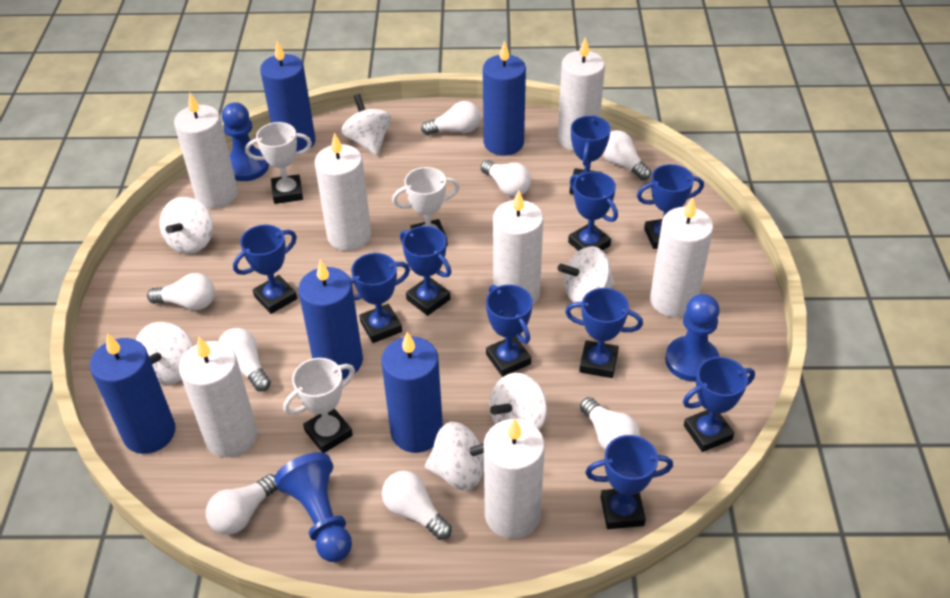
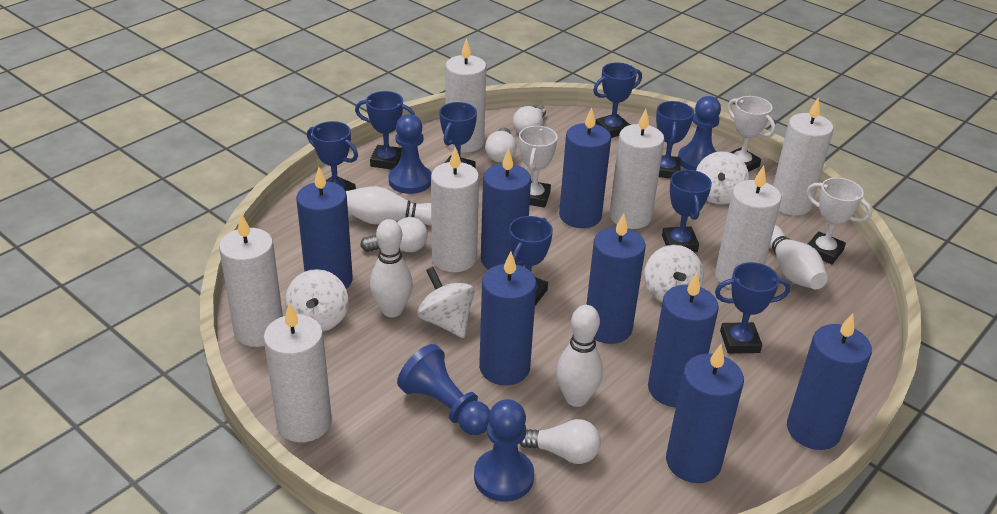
blue candle: [90,333,175,454] [260,41,315,151] [298,260,363,379] [381,332,443,453] [483,41,526,156] = 5 -> [296,167,353,289] [479,251,536,385] [481,148,531,270] [559,107,611,228] [586,213,646,344] [648,273,719,407] [666,344,744,483] [787,313,872,450] = 8
blue pawn: [222,102,269,181] [274,452,352,562] [665,294,720,382] = 3 -> [389,114,432,194] [397,344,490,435] [474,399,534,502] [678,96,721,171] = 4
blue trophy: [233,225,297,314] [351,253,410,343] [400,226,451,316] [486,285,533,377] [565,288,643,378] [568,172,618,251] [569,115,611,195] [585,435,673,529] [637,164,704,249] [683,357,755,452] = 10 -> [307,121,358,191] [355,91,415,169] [439,102,477,168] [509,216,553,305] [593,62,642,138] [656,101,694,179] [662,169,712,252] [715,262,790,354] = 8
white bowling pin: none = 0 -> [346,186,431,225] [370,219,413,317] [556,305,603,407] [769,225,828,289] = 4
white light bulb: [147,273,215,310] [206,474,278,535] [218,328,271,392] [382,471,452,540] [421,101,481,135] [481,160,531,197] [580,397,640,450] [602,130,651,180] = 8 -> [360,217,428,252] [485,127,517,162] [513,105,546,133] [520,419,601,464] = 4
white spinning top: [136,322,193,384] [159,197,213,254] [342,94,391,156] [425,422,484,490] [490,373,547,430] [557,246,615,303] = 6 -> [285,269,348,332] [418,267,475,338] [644,245,704,302] [696,151,749,205] = 4

